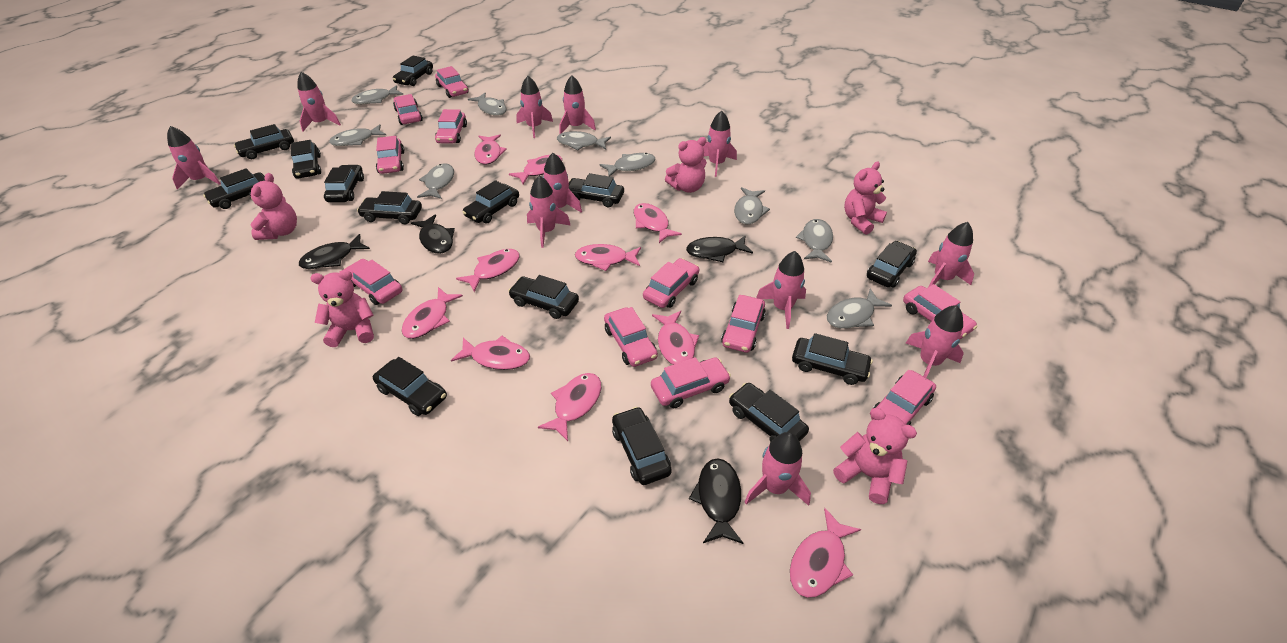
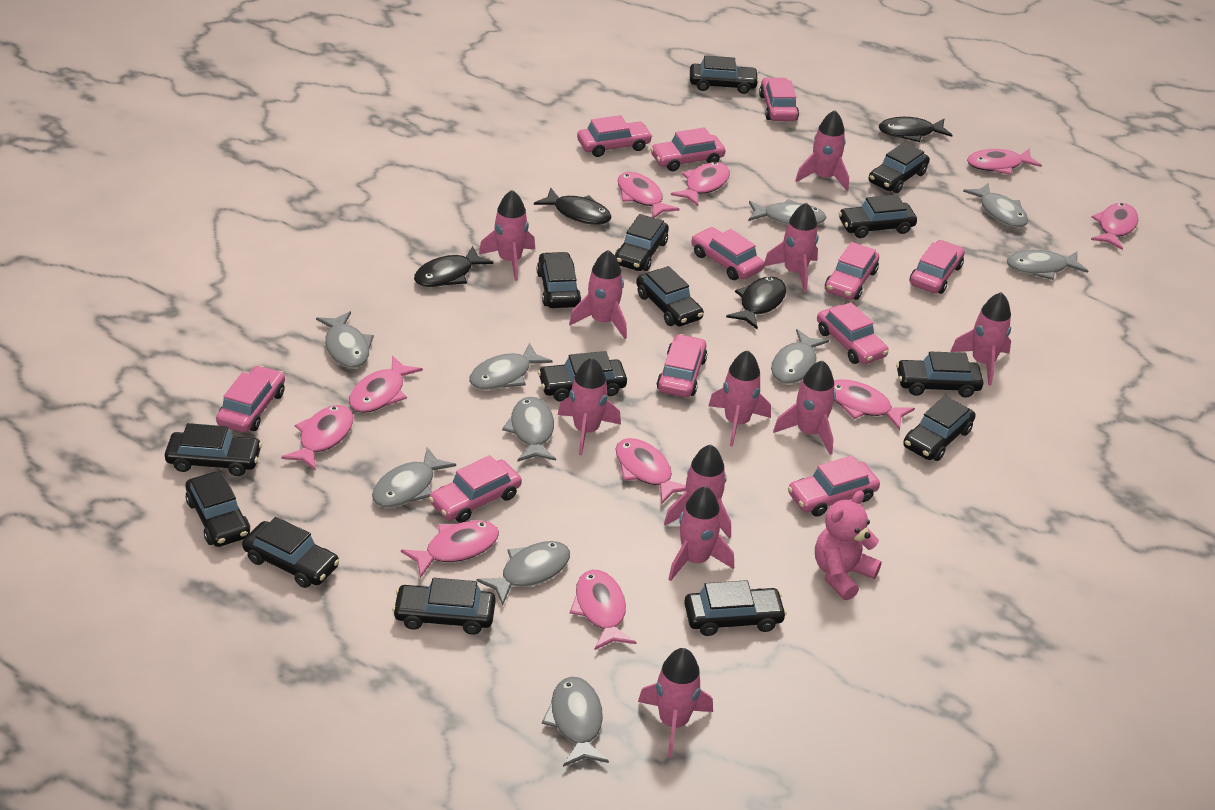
grey fish: [329,124,386,146] [351,85,403,104] [417,163,454,199] [468,93,507,116] [557,131,611,150] [599,153,655,176] [734,187,770,224] [796,219,833,263] [827,288,892,329] = 9 -> [316,311,374,368] [372,447,456,508] [469,343,553,390] [476,541,570,605] [502,397,556,462] [542,677,609,767] [748,199,826,225] [771,329,829,384] [963,183,1028,228] [1007,250,1088,280] = 10
pink teddy bear: [249,173,297,240] [310,270,374,347] [665,137,707,193] [833,408,917,504] [844,162,887,235] = 5 -> [815,491,882,600] = 1

